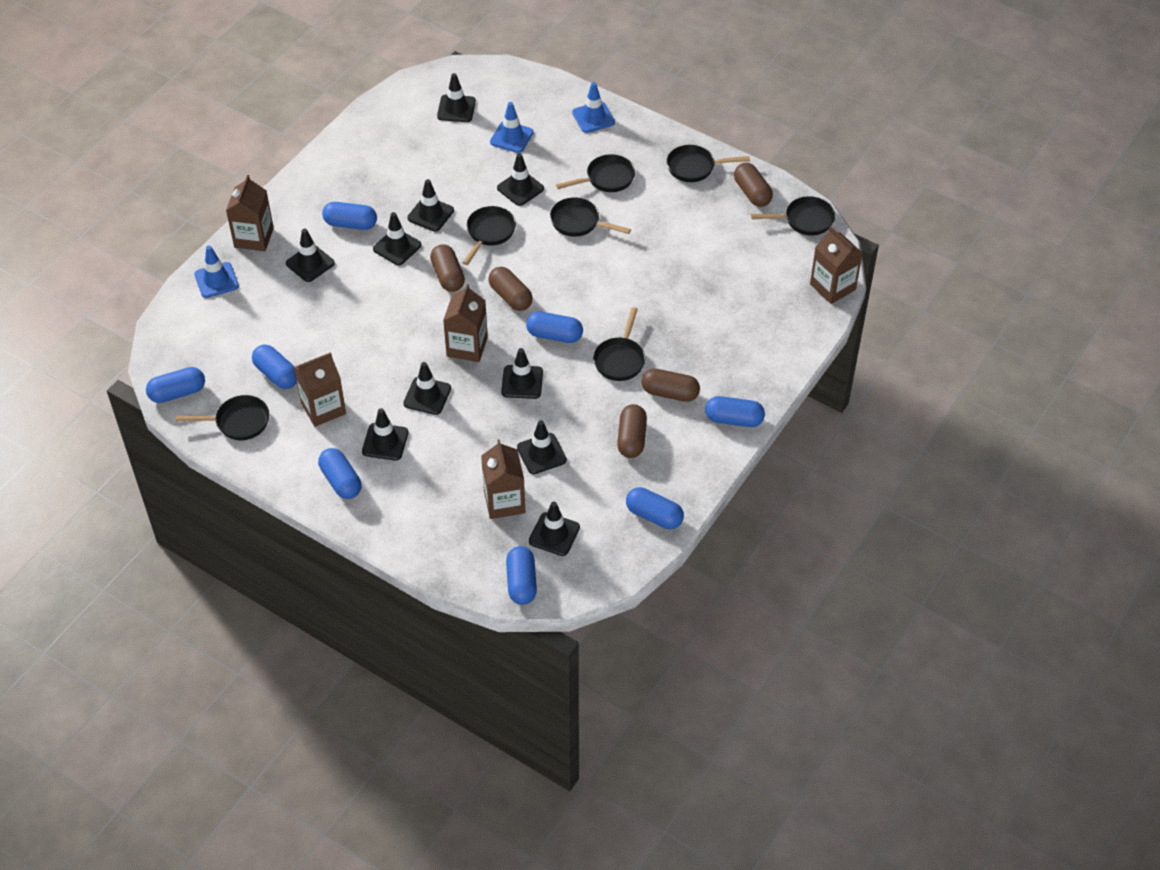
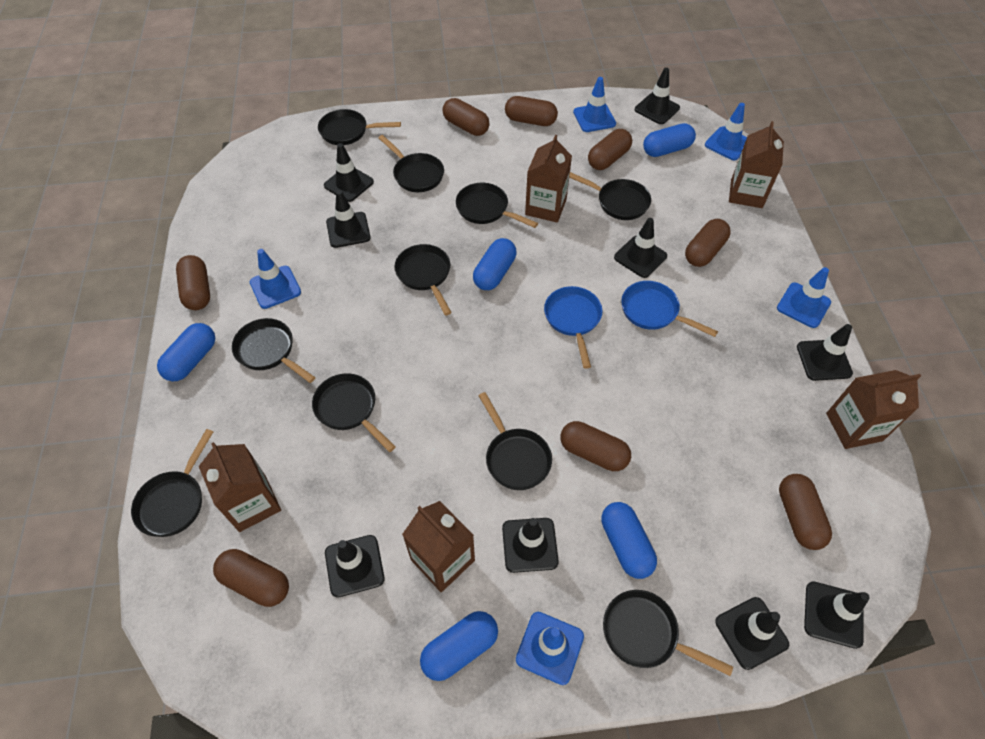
black pan: [176,395,269,440] [462,206,516,265] [550,198,631,237] [556,154,635,192] [593,307,646,381] [667,145,750,182] [751,196,835,236] = 7 -> [131,429,213,537] [232,318,315,383] [312,373,396,452] [318,109,401,145] [378,135,444,192] [395,244,452,315] [456,183,538,228] [478,392,552,490] [569,172,651,220] [603,590,733,676] = 10
black traffic cone: [286,229,335,282] [362,408,409,461] [373,212,421,265] [403,362,451,415] [407,179,454,232] [437,73,476,122] [497,153,544,206] [501,348,543,399] [517,420,567,474] [529,502,580,556] = 10 -> [324,143,374,202] [325,535,385,597] [326,190,371,248] [502,518,559,573] [614,218,667,278] [635,68,680,124] [715,597,789,670] [797,324,853,381] [804,581,870,649] = 9
blue capsule: [146,367,205,403] [252,344,297,389] [318,448,362,499] [322,202,377,230] [506,546,537,605] [526,311,583,343] [626,487,684,529] [705,396,765,427] = 8 -> [157,323,215,382] [420,611,498,681] [473,238,517,290] [601,502,657,579] [643,123,696,157] = 5
blue pan: none = 0 -> [544,286,602,369] [621,281,718,337] = 2
blue traffic cone: [194,246,239,298] [490,102,534,153] [572,82,615,133] = 3 -> [249,249,301,309] [516,612,584,685] [573,77,616,132] [705,103,747,160] [777,267,831,328] = 5
brown capsule: [430,244,465,292] [488,267,533,311] [617,404,647,458] [642,369,700,402] [734,163,773,207] = 5 -> [176,255,210,310] [213,549,289,607] [443,98,490,136] [505,96,558,126] [560,421,631,471] [588,129,632,170] [685,219,731,267] [779,474,832,550] = 8

